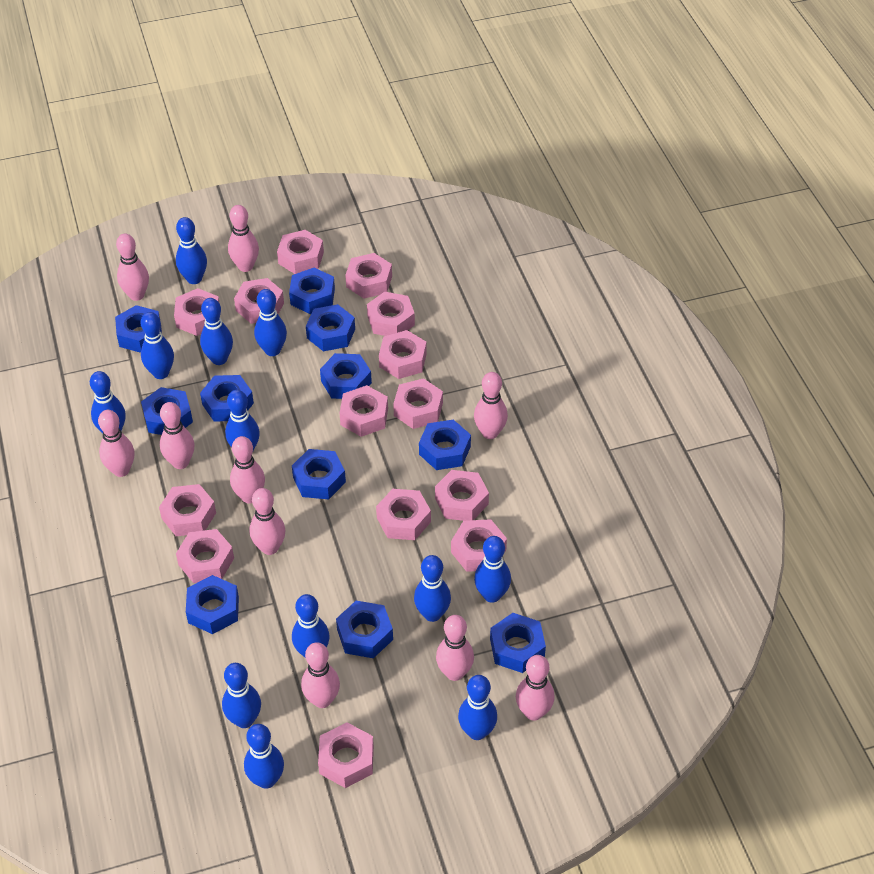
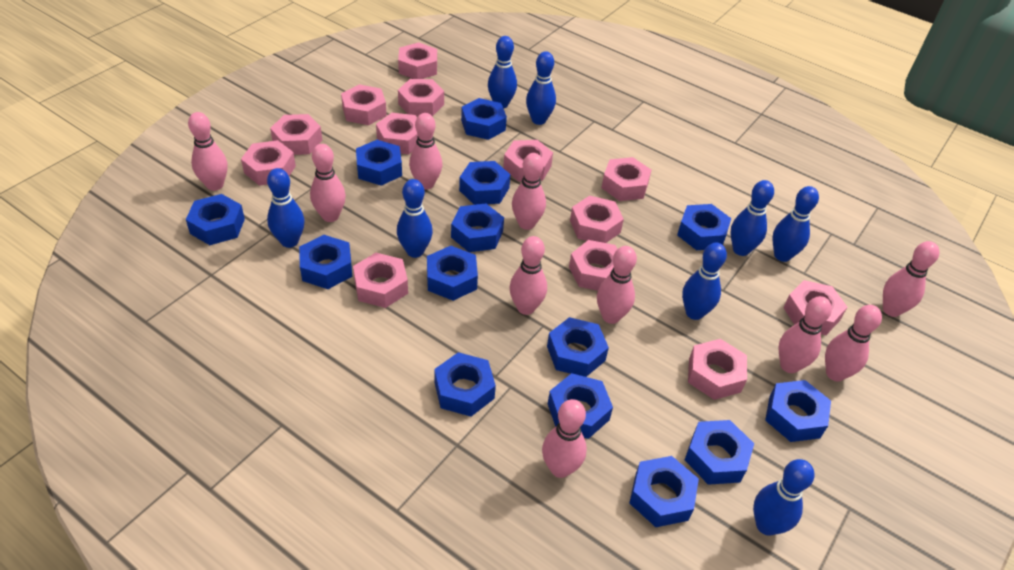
blue bowling pin: [90,371,126,433] [141,312,174,379] [176,217,207,284] [200,298,233,365] [222,663,261,728] [225,390,260,453] [244,724,284,789] [254,289,287,356] [292,594,330,657] [414,555,451,622] [458,675,497,740] [474,536,511,603] = 12 -> [267,168,305,248] [397,179,433,258] [488,36,517,109] [526,51,556,125] [682,243,727,320] [731,180,774,256] [753,459,814,536] [772,186,819,262] = 8
blue nut: [115,305,162,353] [141,387,193,435] [186,575,239,634] [200,375,254,422] [289,268,335,314] [292,449,346,499] [306,304,355,351] [320,353,372,399] [336,601,393,658] [419,420,471,470] [490,613,546,673] = 11 -> [186,194,245,245] [299,235,352,289] [356,140,402,186] [427,246,478,301] [434,352,496,416] [451,203,504,252] [459,161,511,205] [461,98,507,140] [547,317,609,377] [548,373,613,439] [629,456,699,527] [677,204,731,250] [685,420,754,485] [765,380,831,442] = 14
pink nut: [159,484,216,536] [174,288,220,336] [176,529,234,583] [234,278,284,324] [277,230,324,274] [318,723,374,788] [340,385,388,437] [345,253,392,298] [367,292,415,336] [376,489,431,540] [379,330,427,379] [393,378,443,429] [435,470,489,521] [451,519,507,572] = 14 -> [241,140,296,186] [270,114,322,155] [341,84,387,125] [353,253,408,308] [376,113,418,154] [398,42,437,79] [398,79,444,116] [503,140,553,182] [569,240,617,291] [570,196,624,243] [601,157,651,201] [688,339,747,400] [783,280,847,335] = 13

